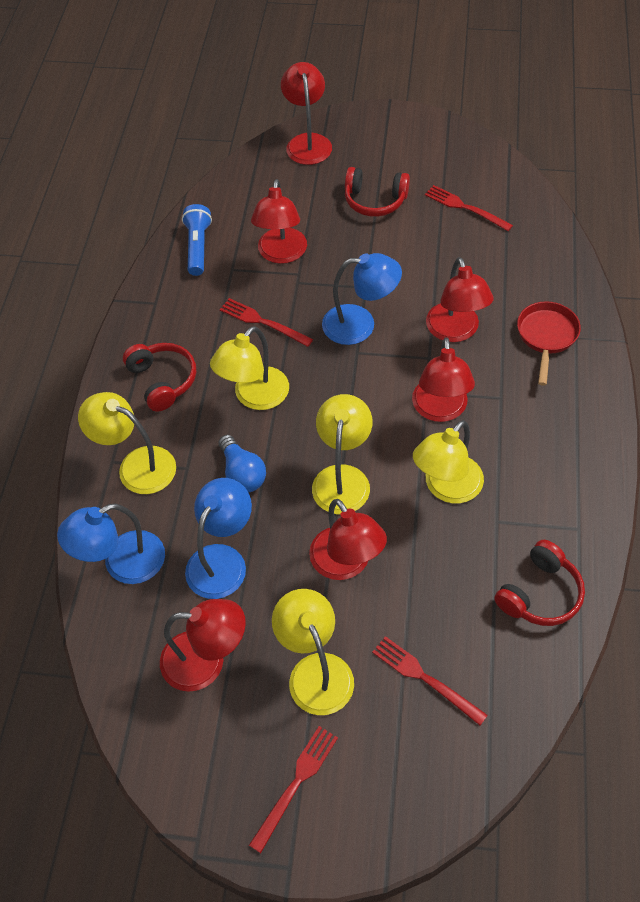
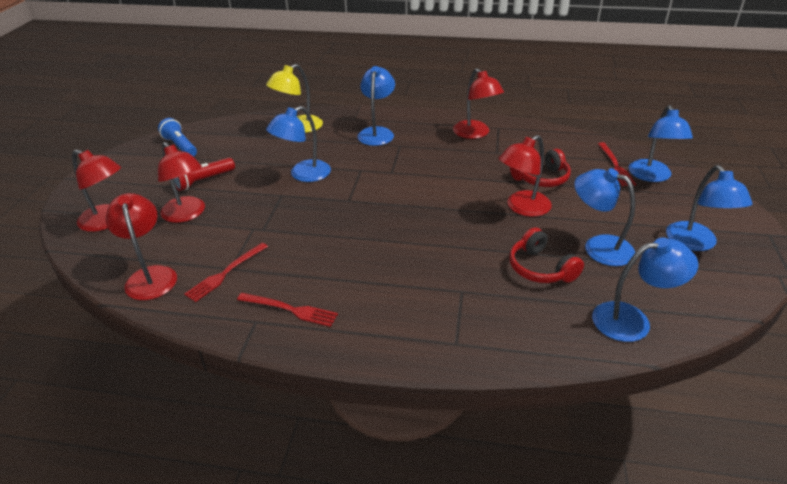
blue lamp: [57,504,165,584] [185,478,252,599] [322,253,402,345] = 3 -> [266,106,331,182] [357,66,395,146] [574,168,635,266] [592,237,698,342] [628,105,693,182] [666,165,753,251] = 6
blue light bulb: [219,435,266,493] = 1 -> none = 0
red flashlight: none = 0 -> [174,158,235,191] = 1
red fork: [220,298,313,347] [249,726,338,853] [372,636,488,725] [425,185,513,231] = 4 -> [184,243,268,302] [237,293,338,327] [598,142,636,186] = 3
red headphones: [123,343,196,412] [345,167,410,217] [494,540,585,626] = 3 -> [509,227,584,283] [510,149,571,187] = 2
red lamp: [160,599,246,692] [251,179,307,264] [281,62,332,165] [309,499,387,580] [412,337,475,422] [426,257,493,342] = 6 -> [72,149,121,232] [106,193,177,300] [158,142,205,223] [453,68,504,139] [498,135,552,217] = 5
red pan: [517,301,581,386] = 1 -> none = 0
yellow lamp: [78,392,176,494] [210,326,289,410] [272,589,354,715] [312,394,372,514] [413,420,484,503] = 5 -> [266,64,323,133] = 1

